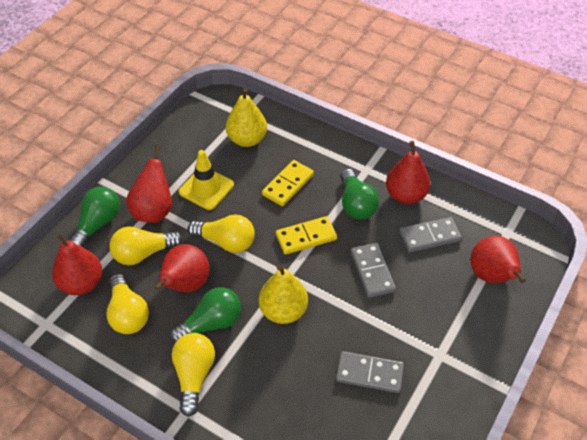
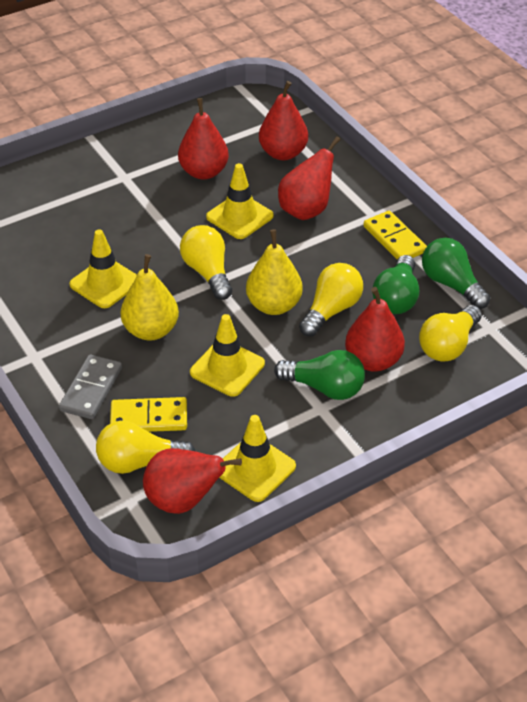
grey domino: [336,351,404,393] [351,243,396,298] [399,217,462,252] = 3 -> [59,355,122,419] = 1
yellow traffic cone: [178,150,234,210] = 1 -> [69,229,137,308] [190,314,265,397] [206,163,274,239] [219,415,296,502] = 4

